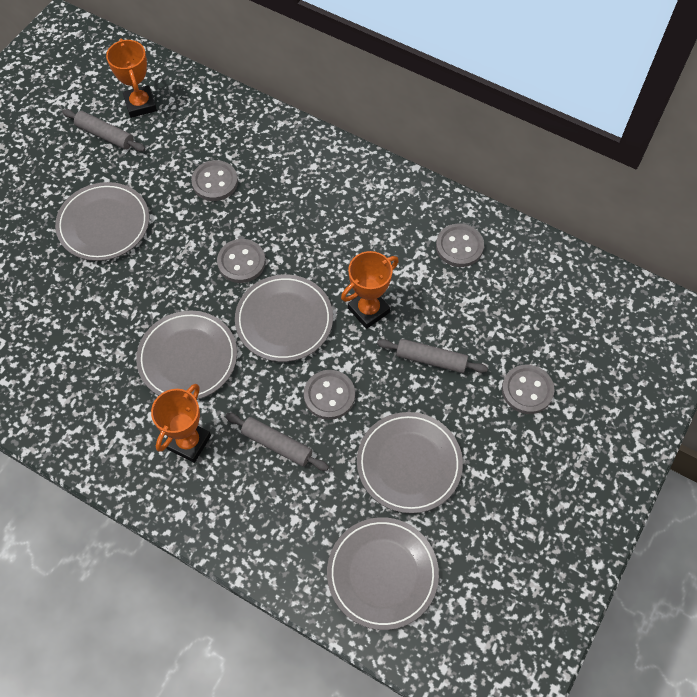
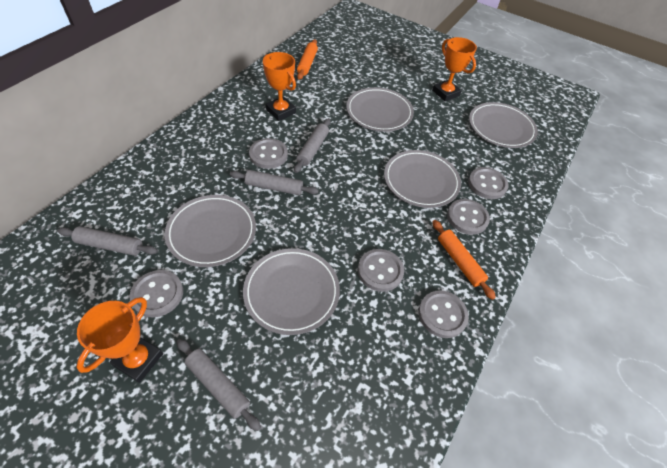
grey button: [191,160,238,201] [217,239,266,283] [304,370,355,420] [436,224,484,267] [502,365,554,414] = 5 -> [130,270,183,317] [249,138,288,169] [358,249,404,292] [419,291,469,338] [447,199,490,235] [468,167,508,199] = 6
grey rolling pin: [62,109,146,152] [225,413,329,471] [377,339,488,373] = 3 -> [57,226,158,256] [177,339,261,431] [230,170,319,195] [294,118,331,173] = 4
orange rolling pin: none = 0 -> [297,39,318,80] [432,220,496,300] = 2

